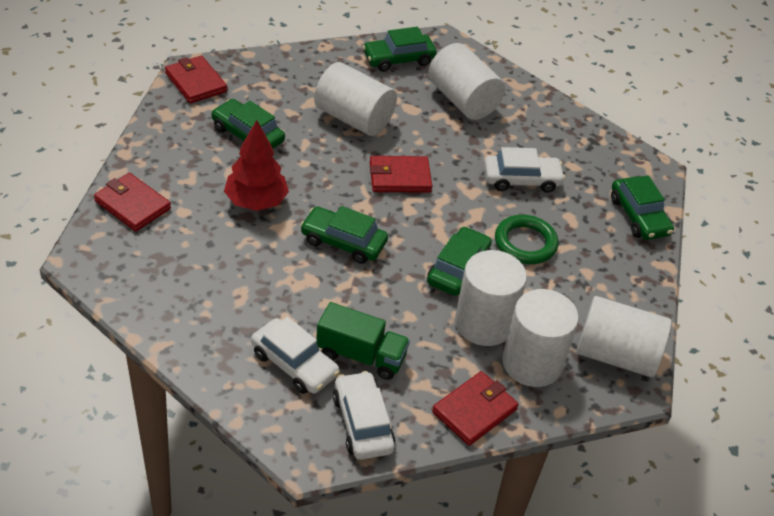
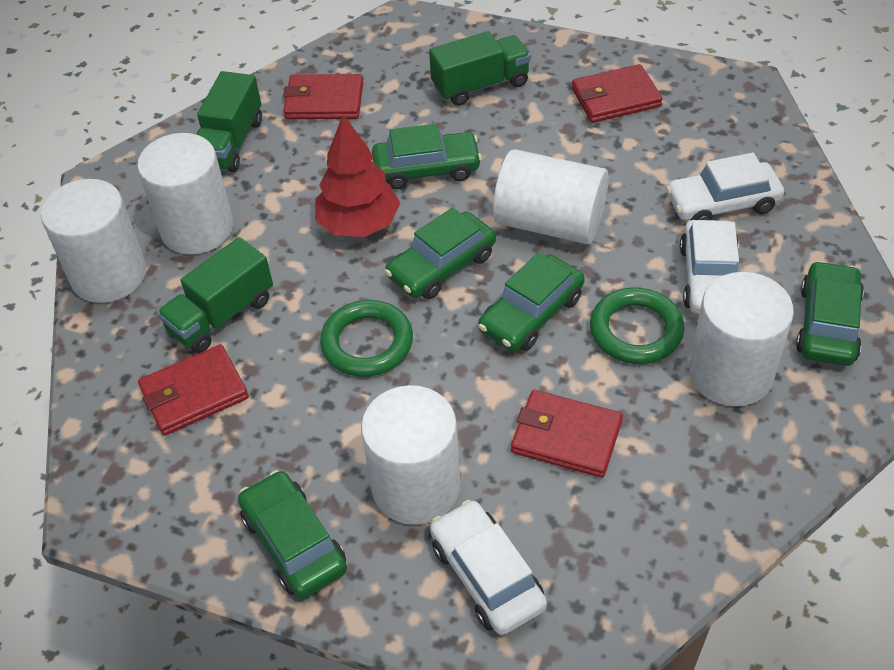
green ring: [495,215,558,264] = 1 -> [320,300,413,377] [590,287,684,364] = 2
green truck: [316,302,410,380] = 1 -> [157,237,273,353] [196,71,262,172] [429,31,531,106] = 3

